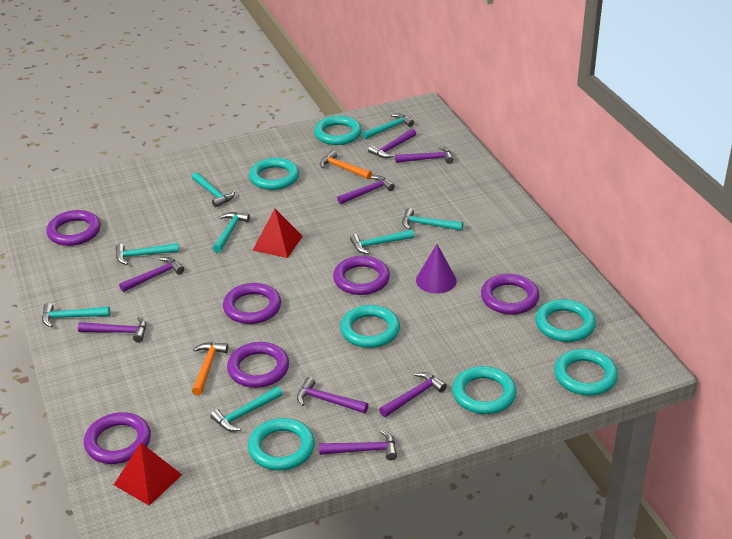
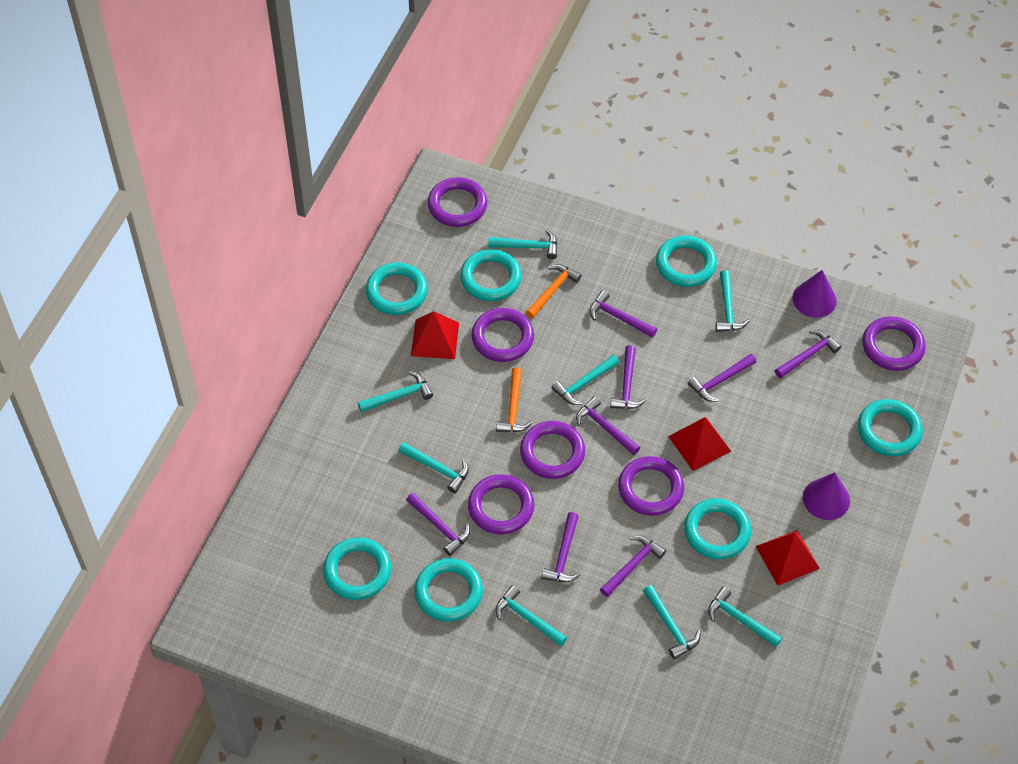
purple cone: [416,244,457,293] = 1 -> [792,270,837,318] [803,472,850,520] = 2
red pyramid: [114,442,182,506] [252,209,303,258] = 2 -> [411,311,459,359] [668,417,731,471] [756,530,820,585] = 3

